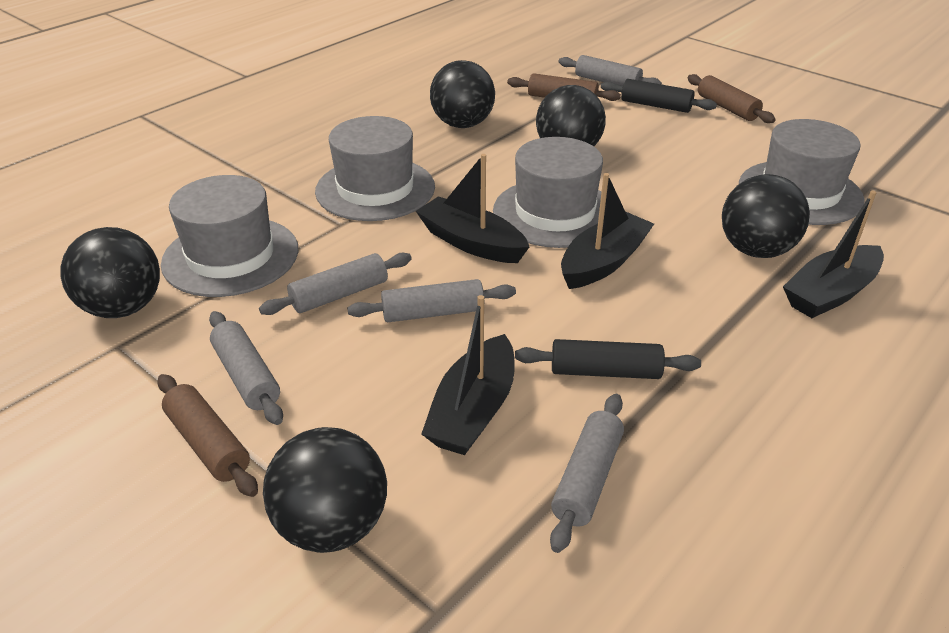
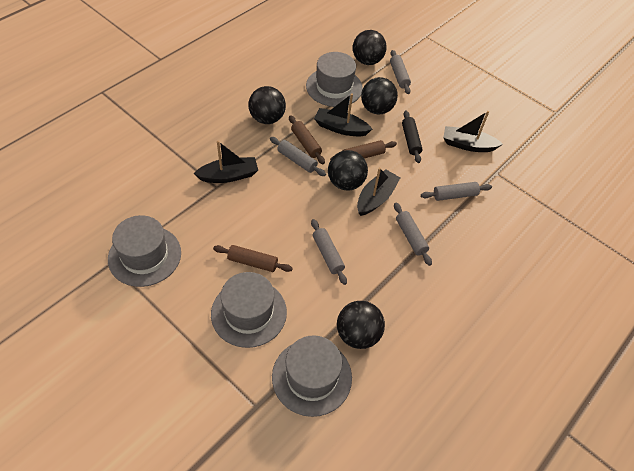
black rolling pin: [515,339,701,379] [601,79,717,113] = 2 -> [402,110,422,163] = 1

